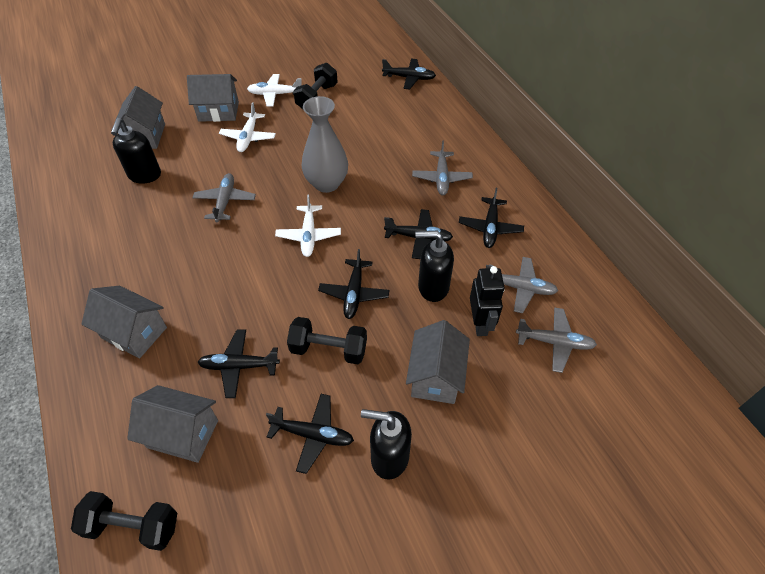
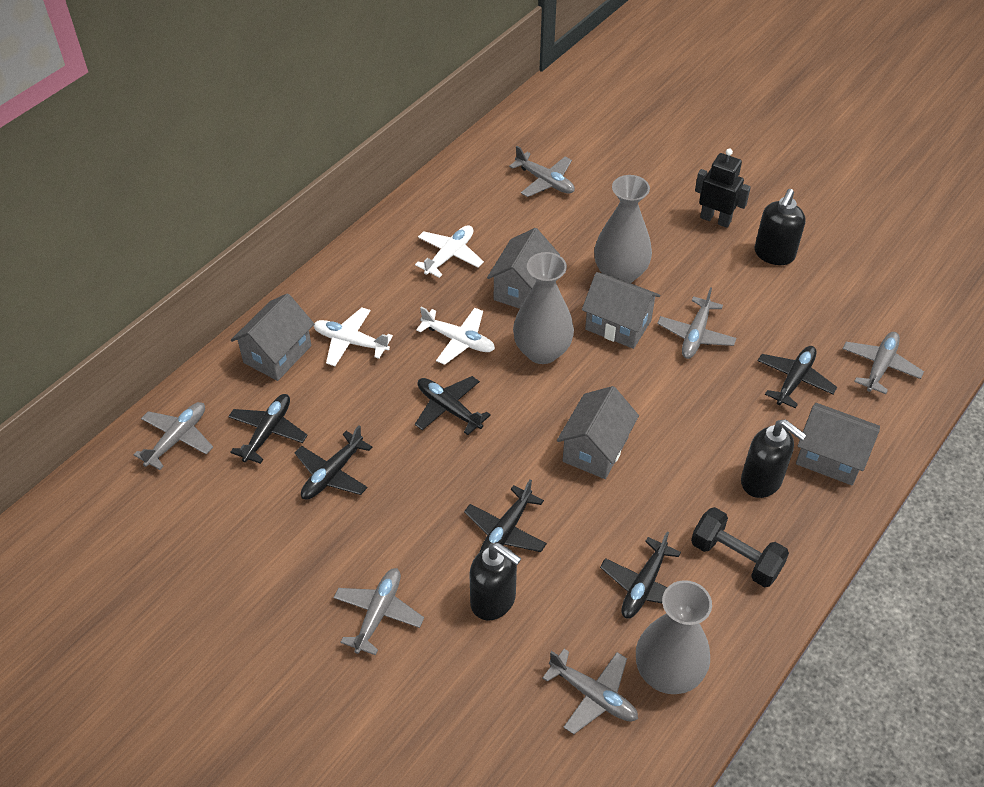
black dumbbell: [71,491,177,551] [287,317,367,364] [293,63,338,109] = 3 -> [691,507,789,587] = 1
grey plane: [192,173,256,222] [412,140,473,195] [486,257,558,313] [516,308,597,373] = 4 -> [134,402,213,470] [333,568,424,655] [509,146,575,197] [542,649,638,734] [657,287,736,359] [843,332,924,394] = 6
grey vase: [302,96,348,193] = 1 -> [513,252,574,364] [594,175,652,283] [636,580,712,694] = 3

